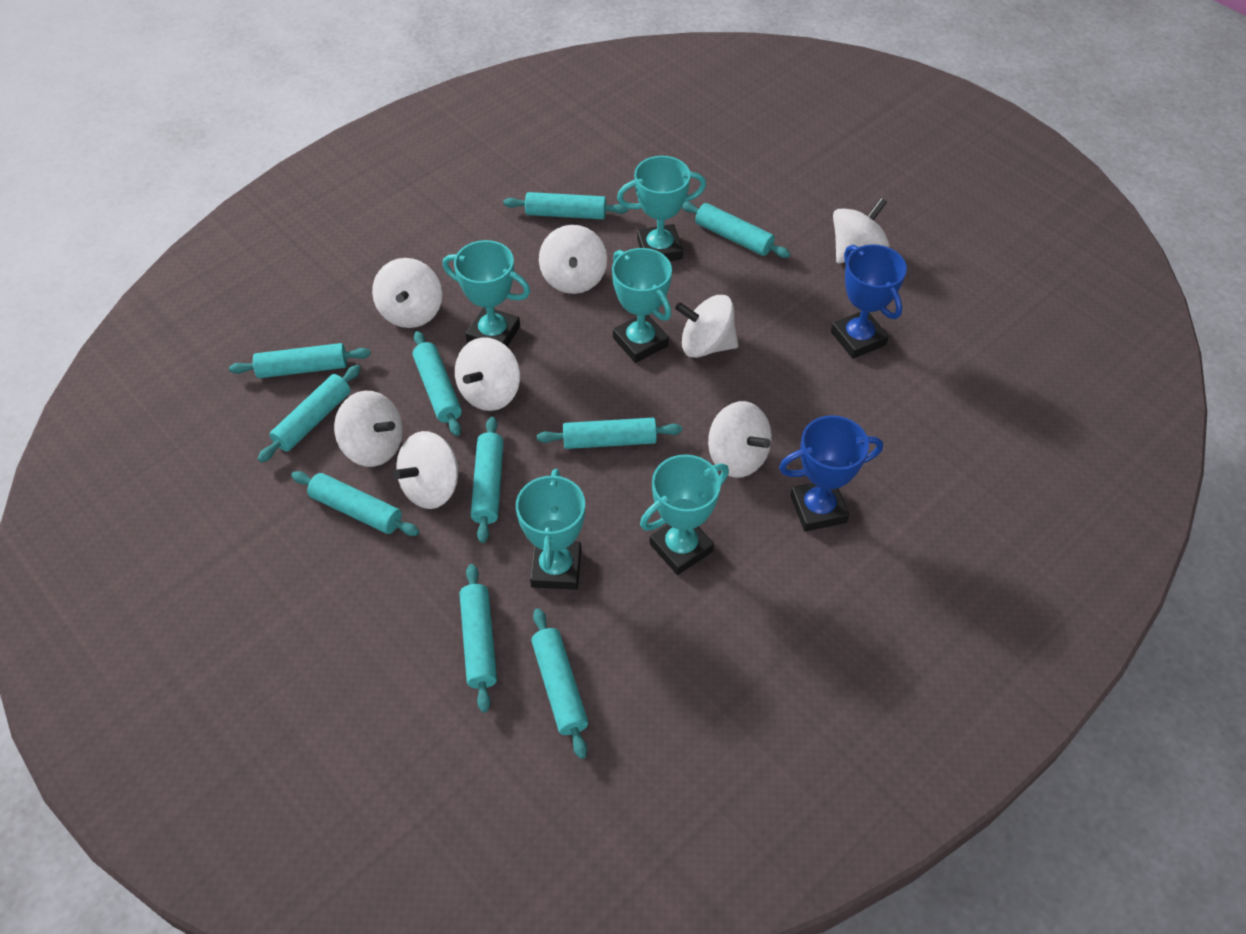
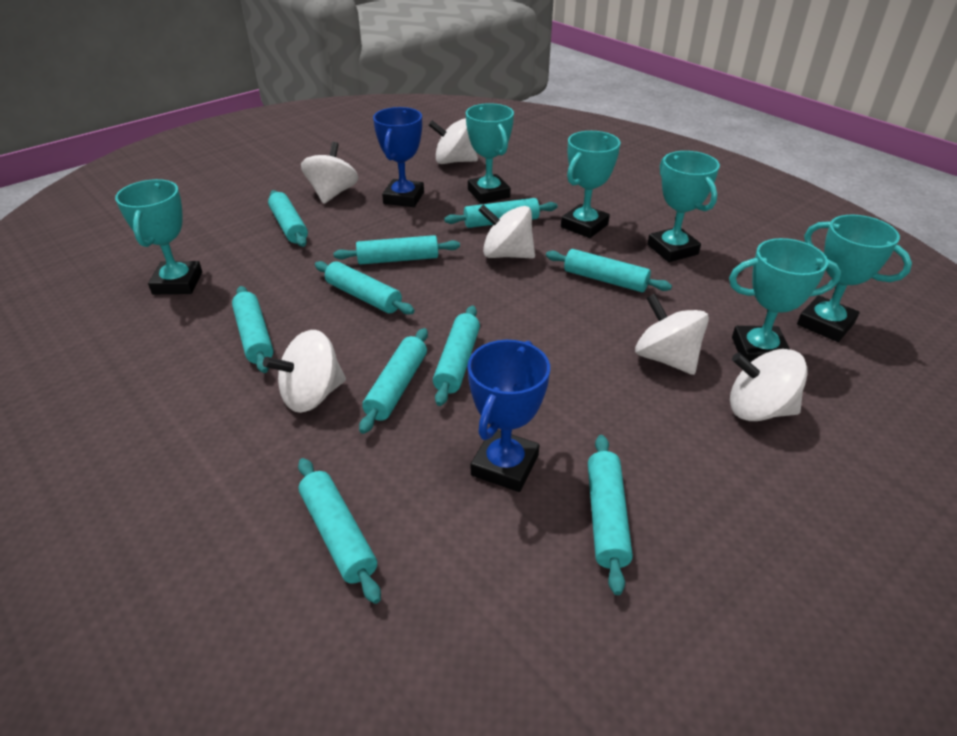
turquoise trophy: [443,240,530,347] [516,469,585,590] [612,248,672,363] [617,156,706,261] [640,454,729,575] = 5 -> [115,179,202,294] [466,103,514,204] [561,131,621,238] [648,151,720,262] [729,238,841,362] [797,215,912,342] = 6
white spinning top: [334,391,403,467] [372,258,442,328] [393,431,458,509] [455,337,520,411] [539,225,607,294] [675,295,738,358] [708,401,772,478] [833,198,889,264] = 8 -> [263,330,346,413] [301,142,358,204] [429,118,478,164] [478,204,535,259] [635,294,709,375] [730,349,808,421] = 6

